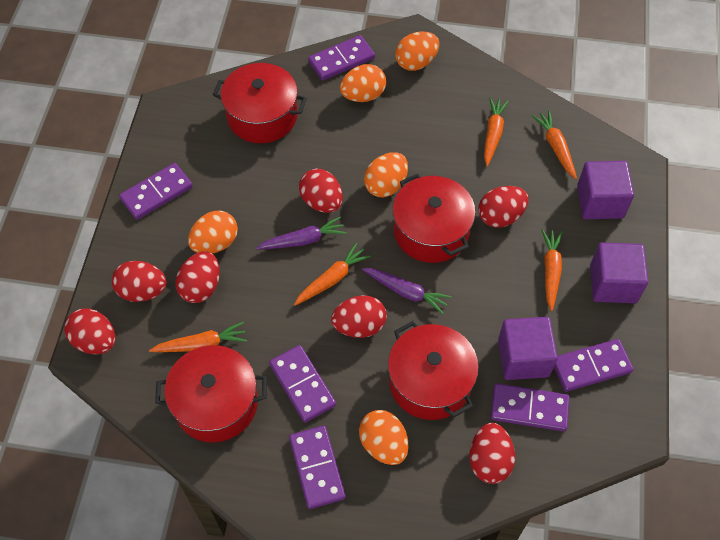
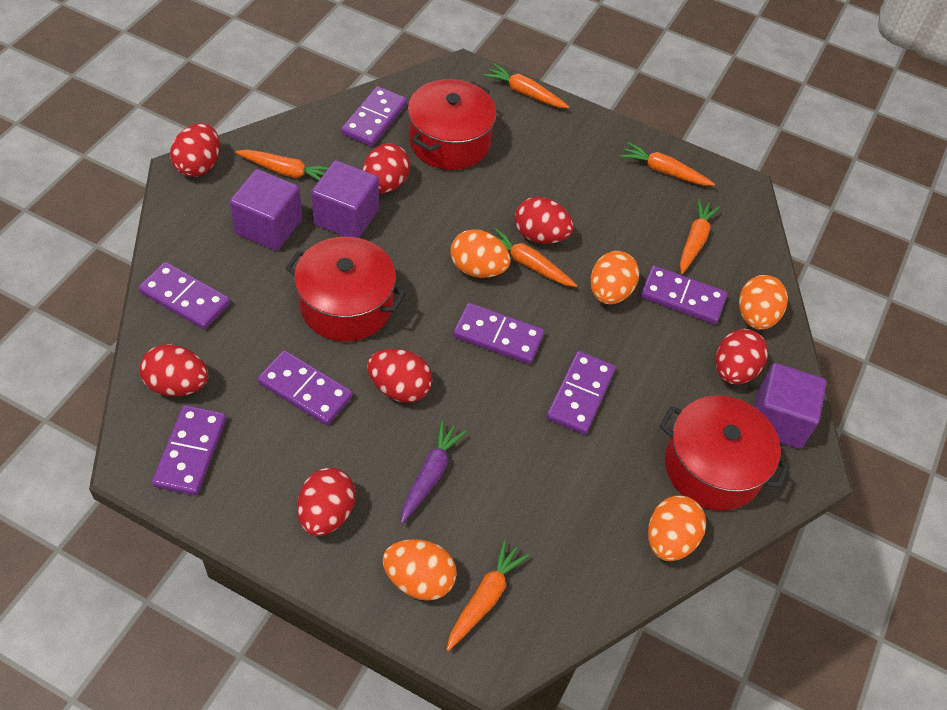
orange carrot: [149,322,247,352] [294,243,371,306] [484,97,509,166] [532,110,577,179] [542,229,563,311] = 5 -> [235,150,329,181] [446,539,529,651] [483,64,569,108] [494,228,577,287] [620,142,715,186] [680,199,720,274] = 6
purple carrot: [256,217,347,249] [362,268,452,314] = 2 -> [401,420,467,524] = 1
purple domino: [119,163,193,220] [269,345,336,423] [289,426,346,509] [308,35,375,81] [491,383,570,431] [554,339,634,392] = 6 -> [139,262,230,330] [152,405,226,496] [258,350,353,425] [341,86,407,147] [453,303,544,364] [546,351,616,435] [640,265,727,325] = 7
red pot: [155,345,267,442] [213,63,307,143] [388,321,479,420] [393,174,476,263] = 4 -> [286,237,406,341] [408,79,497,170] [660,395,790,511] = 3

